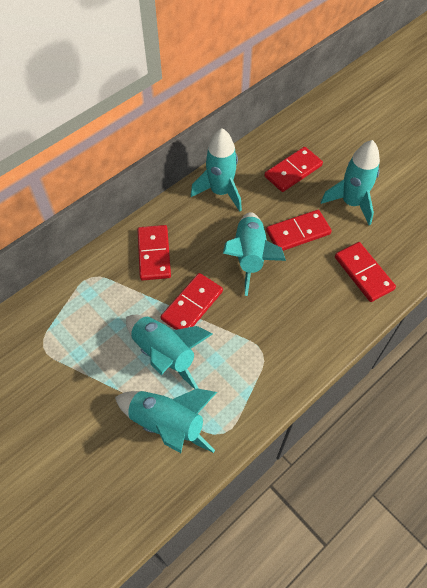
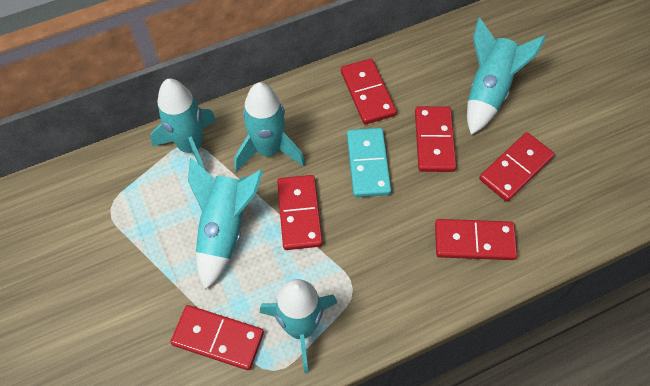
red domino: [138,225,171,281] [160,273,223,330] [264,147,323,192] [266,210,332,251] [335,242,396,302] = 5 -> [170,305,264,370] [277,175,323,250] [341,59,397,125] [415,106,456,172] [435,219,517,260] [479,132,555,202] = 6
turquoise domino: none = 0 -> [347,128,391,197] = 1

